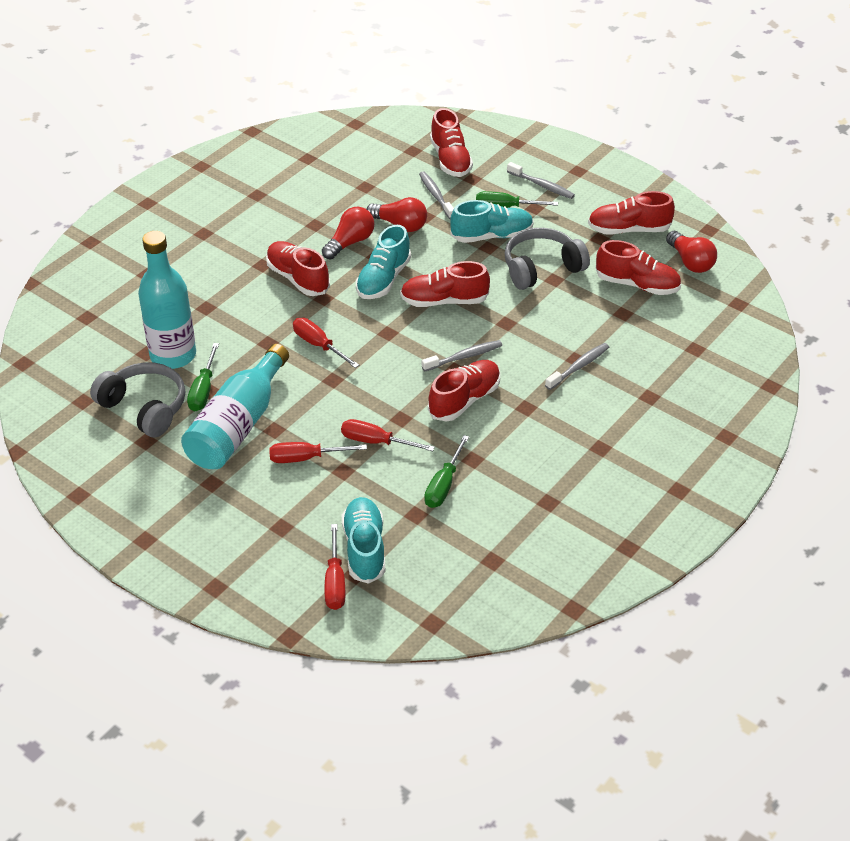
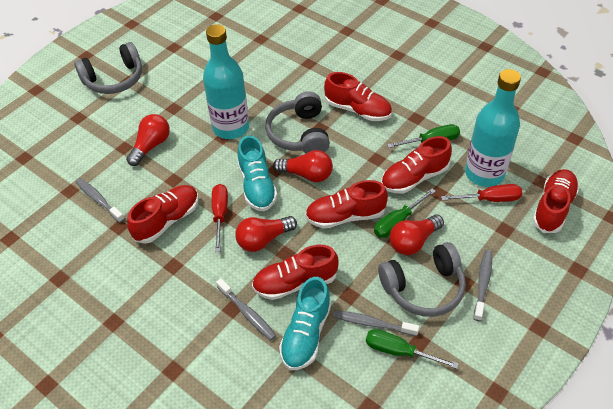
grey headphones: [90,362,185,437] [505,228,590,290] = 2 -> [74,42,142,94] [265,91,330,153] [378,242,466,317] = 3
red light bulb: [322,207,375,259] [366,197,427,232] [666,231,717,273] = 3 -> [126,114,170,166] [235,216,297,252] [273,150,333,182] [390,214,444,255] = 4
red screwdriver: [269,442,367,463] [293,318,359,368] [325,524,345,610] [341,419,435,451] = 4 -> [212,184,228,252] [441,184,522,202] = 2
turquoise shoe: [342,497,386,584] [356,225,411,299] [450,200,534,243] = 3 -> [237,135,278,211] [279,277,331,370] = 2

